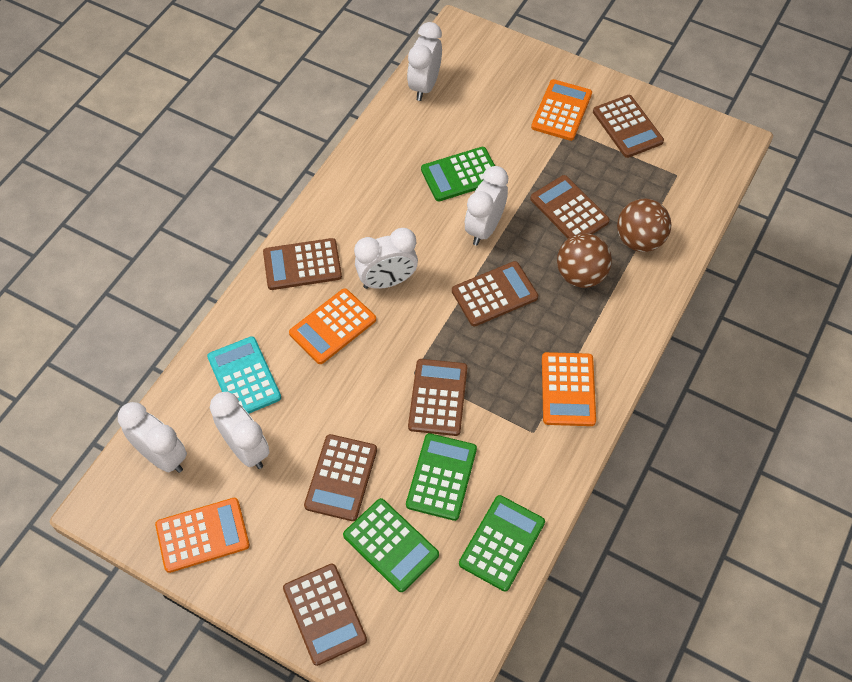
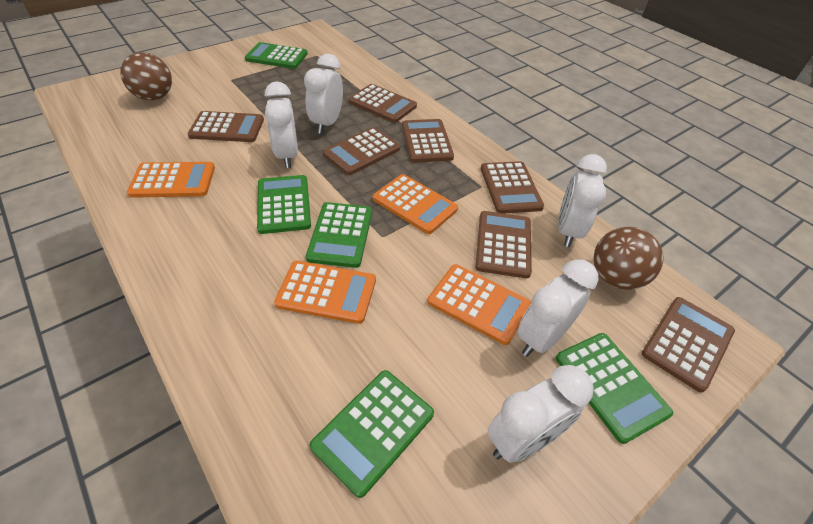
green calculator: [343,498,439,592] [406,433,477,521] [421,147,495,201] [459,495,545,592] = 4 -> [245,42,308,69] [257,175,311,234] [306,202,372,268] [310,370,434,498] [556,333,673,444] = 5
turquoise calculator: [207,336,281,414] = 1 -> none = 0

